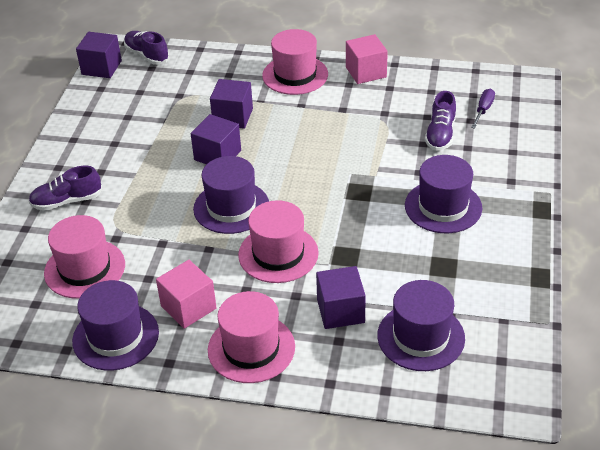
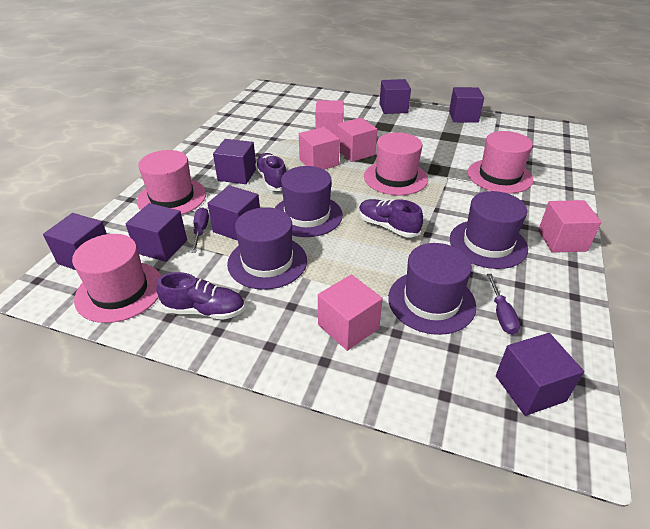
pink cube: [156,260,217,329] [346,34,388,84] = 2 -> [299,127,340,170] [315,100,344,136] [318,274,383,351] [337,118,377,162] [538,200,602,253] = 5
purple cube: [76,32,122,78] [191,114,241,164] [210,79,253,129] [316,266,366,329] = 4 -> [43,213,107,270] [125,203,187,262] [207,185,260,241] [213,139,256,184] [379,79,411,114] [449,87,484,123] [496,333,584,416] = 7
purple screwdriver: [471,89,495,129] = 1 -> [191,208,209,253] [487,274,520,335] = 2

